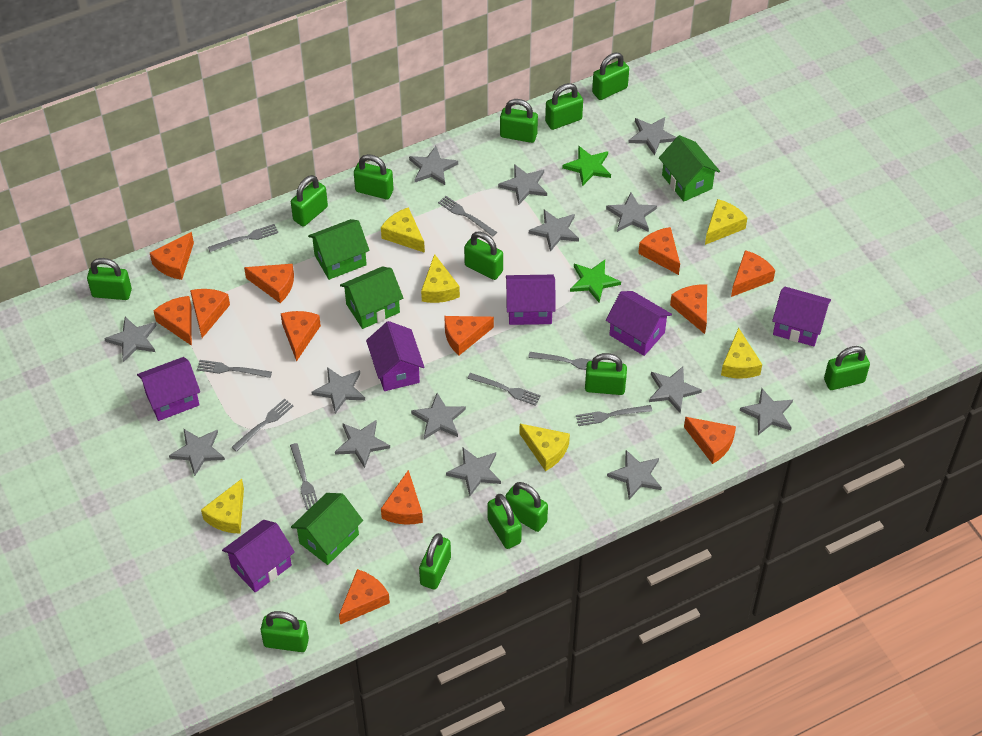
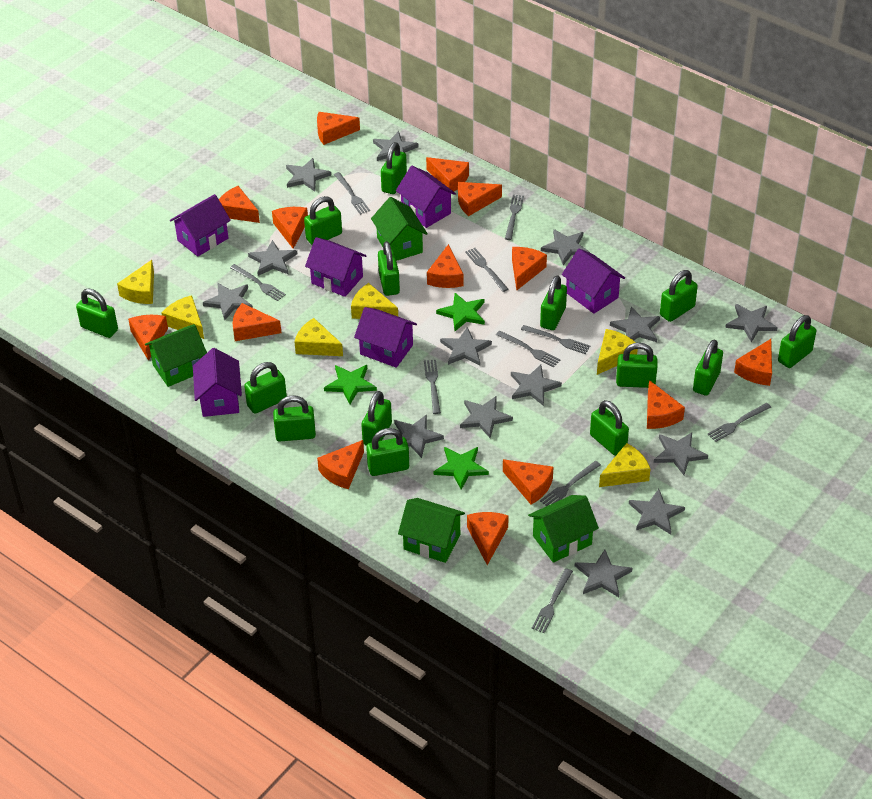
green padlock: [87,258,132,300] [261,611,309,652] [291,175,328,226] [354,154,394,199] [419,533,451,590] [464,232,503,280] [488,494,522,549] [500,99,538,143] [505,482,548,532] [545,83,583,130] [585,353,627,395] [592,53,629,100] [824,346,870,390] = 13 -> [76,288,118,338] [244,362,287,414] [273,395,316,441] [304,196,342,245] [361,391,392,446] [366,428,409,476] [378,241,400,296] [381,142,407,194] [540,275,567,330] [590,400,629,456] [616,343,658,388] [660,270,698,322] [693,340,723,396] [778,315,816,368] = 14
green star: [562,146,611,186] [570,260,621,302] = 2 -> [324,365,377,404] [434,447,489,490] [436,293,485,331] = 3
grey fork: [197,360,272,378] [208,224,278,252] [231,399,294,452] [290,443,318,510] [438,196,497,237] [467,373,541,406] [528,352,602,370] [576,405,652,426] = 8 -> [230,264,286,301] [334,172,370,215] [424,360,441,414] [465,248,508,292] [496,330,560,368] [505,195,524,240] [521,325,590,354] [532,568,573,633] [540,461,601,506] [708,403,771,442] = 10
orange cheese: [150,232,194,280] [154,296,192,346] [190,289,230,338] [244,264,294,303] [281,311,321,362] [339,569,390,625] [381,470,423,525] [444,316,494,355] [638,227,680,275] [670,285,707,334] [684,417,736,464] [731,250,775,297] = 12 -> [128,315,168,361] [219,186,260,223] [233,303,281,341] [272,207,308,249] [317,112,360,145] [317,440,364,489] [426,157,469,191] [427,244,464,288] [458,182,502,216] [467,512,509,565] [503,459,553,504] [512,247,547,291] [647,380,685,429] [734,339,772,386] = 14

